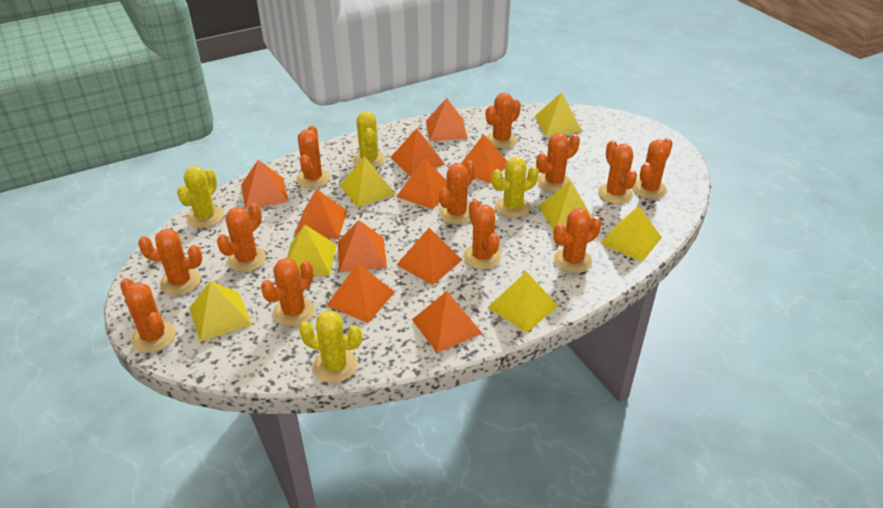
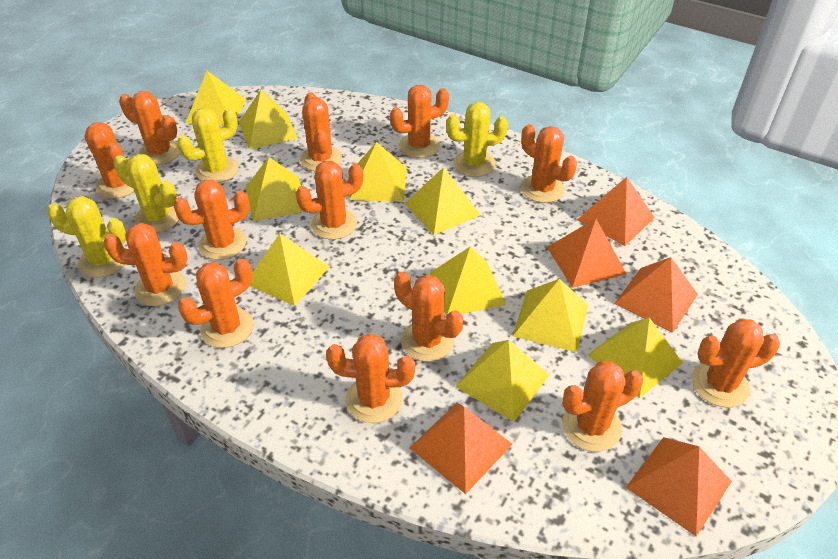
orange cactus: [120,278,176,353] [138,229,202,296] [217,203,266,272] [261,258,315,327] [296,125,330,188] [439,160,475,225] [463,199,501,269] [486,93,521,149] [536,133,580,192] [553,208,602,273] [598,140,637,204] [632,138,673,199] = 12 -> [84,122,134,199] [103,223,188,306] [119,91,180,165] [173,180,250,260] [178,258,254,348] [295,161,363,239] [300,92,342,171] [326,333,415,423] [390,85,449,158] [394,272,463,362] [521,124,577,203] [562,361,643,452] [692,318,780,407] = 13
orange pyramid: [241,160,289,209] [294,189,347,239] [326,263,395,323] [338,220,387,272] [391,128,445,177] [396,158,447,209] [396,228,462,285] [412,291,482,353] [426,98,468,141] [461,134,507,184] = 10 -> [410,403,512,494] [547,219,627,288] [577,177,655,246] [614,257,698,333] [626,437,732,536] = 5
yellow pyramid: [189,281,252,342] [287,224,336,276] [340,156,396,207] [487,271,558,333] [534,92,582,136] [538,181,592,230] [600,206,662,262] = 7 -> [186,71,247,126] [239,90,298,150] [246,157,304,221] [250,233,329,306] [349,142,407,202] [405,167,480,235] [430,246,506,316] [455,340,549,422] [513,279,588,352] [588,317,683,398] = 10

